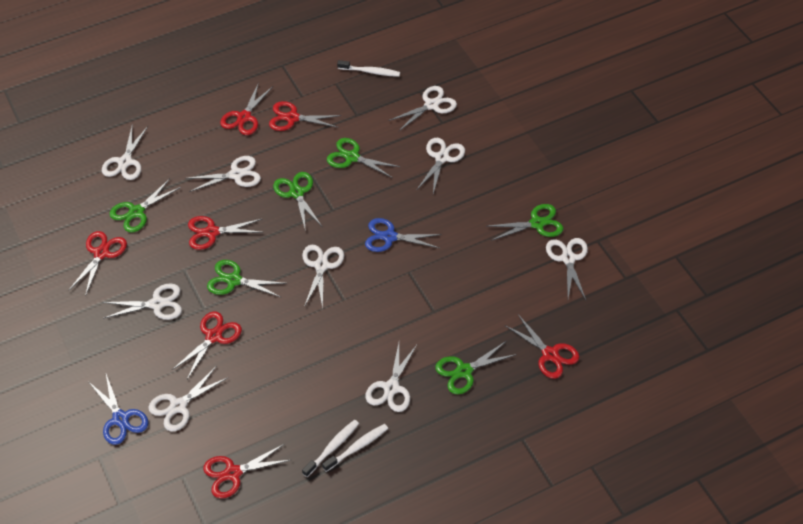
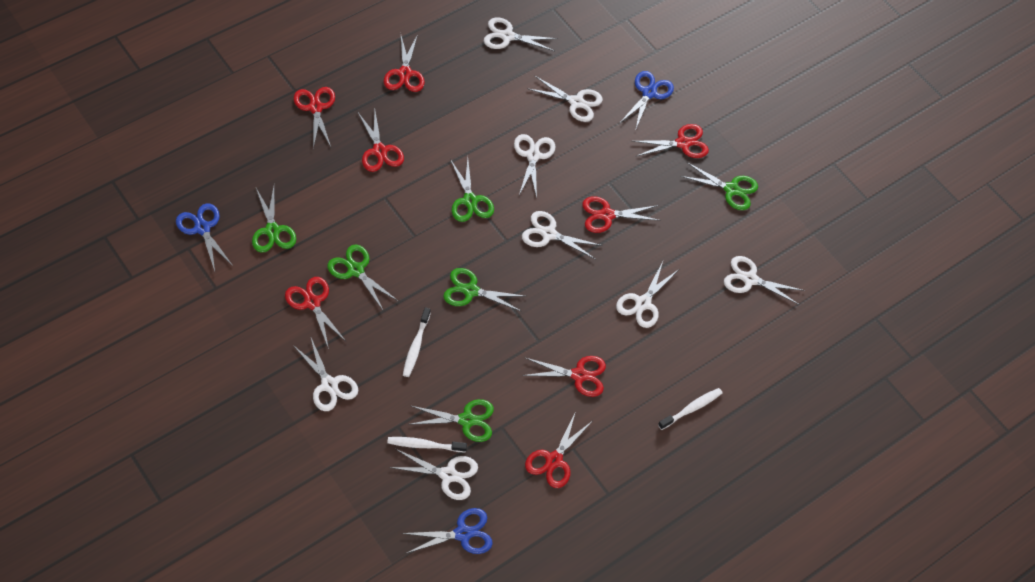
blue scissors: [88,374,148,445] [365,218,442,252] = 2 -> [176,204,233,271] [402,508,493,554] [620,71,674,131] = 3
red scissors: [69,231,127,296] [172,311,242,379] [188,216,264,250] [203,444,290,498] [220,82,273,135] [269,101,341,131] [505,315,580,379] = 7 -> [285,277,346,349] [294,87,335,148] [357,111,404,172] [384,34,425,92] [522,356,606,397] [525,414,591,488] [582,196,661,233] [633,124,709,158] = 8
white scissors: [102,126,148,180] [103,283,182,320] [148,367,229,432] [185,156,261,192] [302,245,344,309] [365,343,417,412] [389,86,457,131] [417,138,465,194] [546,238,588,300] = 9 -> [293,336,358,411] [389,449,478,500] [484,17,558,51] [514,134,555,199] [522,211,602,259] [527,76,603,122] [616,262,678,328] [724,256,804,305] = 8

